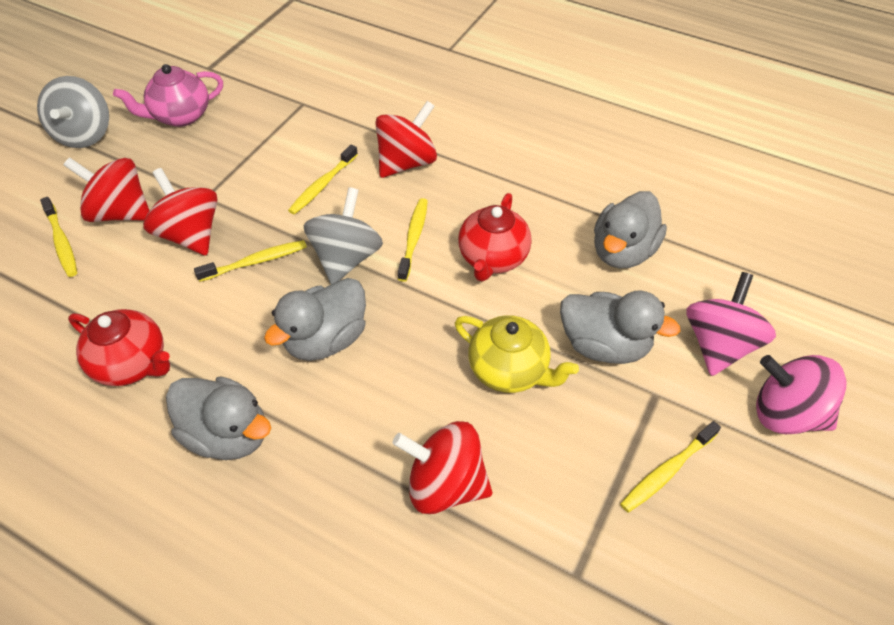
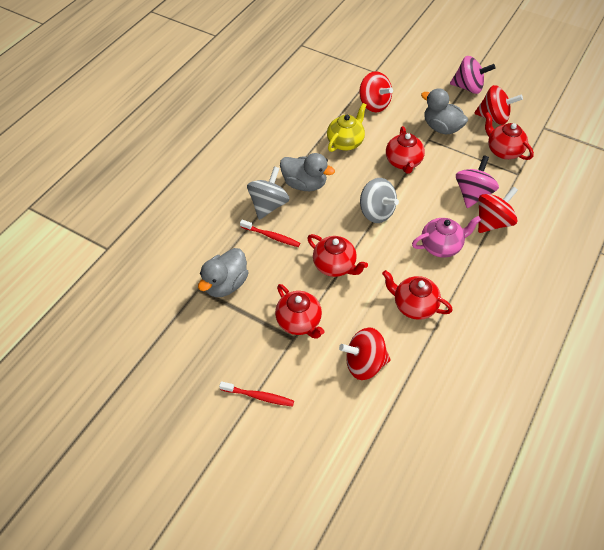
grey duck: [166,376,271,460] [264,278,366,361] [560,290,681,364] [594,191,667,268] = 4 -> [198,248,249,297] [280,153,335,191] [421,88,468,135] = 3
red teapot: [68,309,170,386] [458,193,532,281] = 2 -> [275,284,325,339] [307,234,368,277] [382,270,453,320] [386,126,425,174] [485,112,534,160] = 5
red toothbrush: none = 0 -> [219,381,294,407] [240,219,300,247] = 2
yellow toothbrush: [40,197,77,277] [194,240,307,282] [288,144,358,215] [398,198,428,282] [620,421,721,512] = 5 -> none = 0

